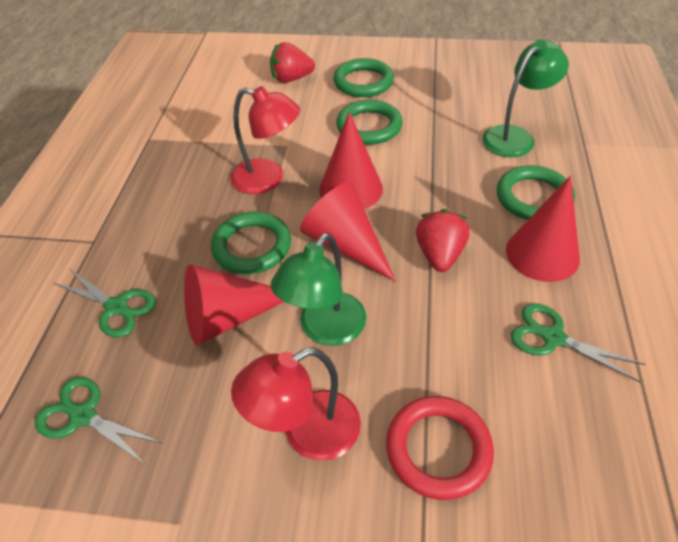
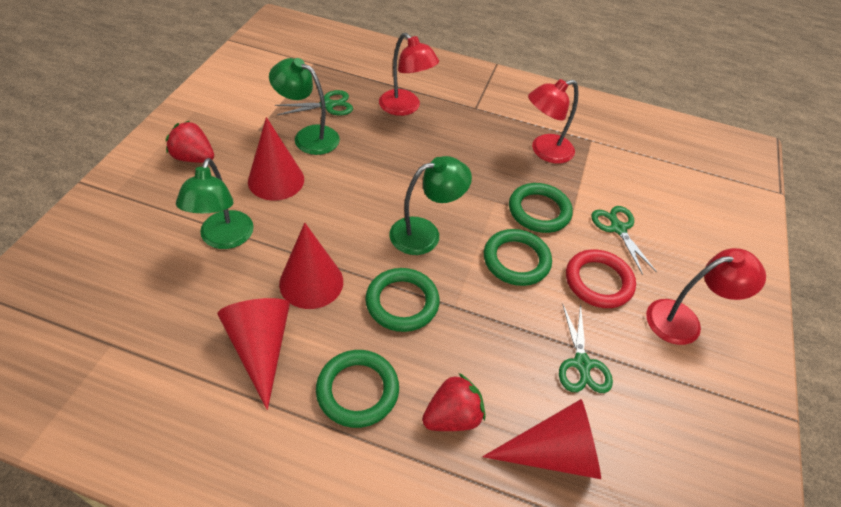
green lamp: [271,233,366,346] [482,40,569,157] = 2 -> [176,158,254,249] [269,58,340,155] [389,156,472,255] = 3
red lamp: [231,86,300,194] [231,347,361,461] = 2 -> [379,33,439,116] [528,79,578,164] [646,248,766,345] = 3

